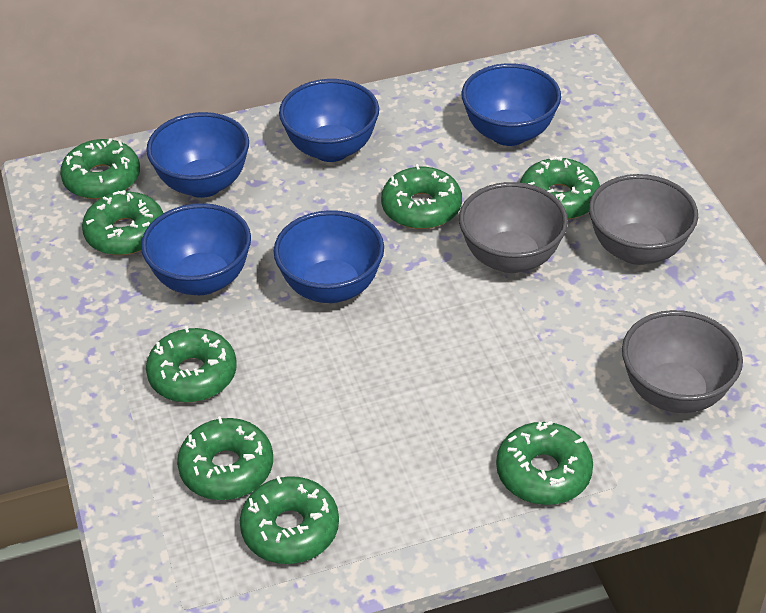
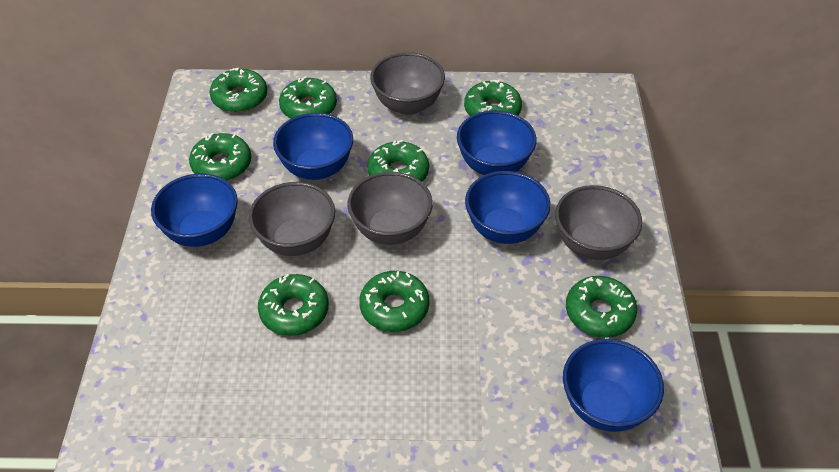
grey bowl: [459,182,568,273] [589,174,698,265] [622,310,743,413] = 3 -> [249,182,335,256] [347,172,433,245] [370,52,445,115] [555,185,642,260] = 4

